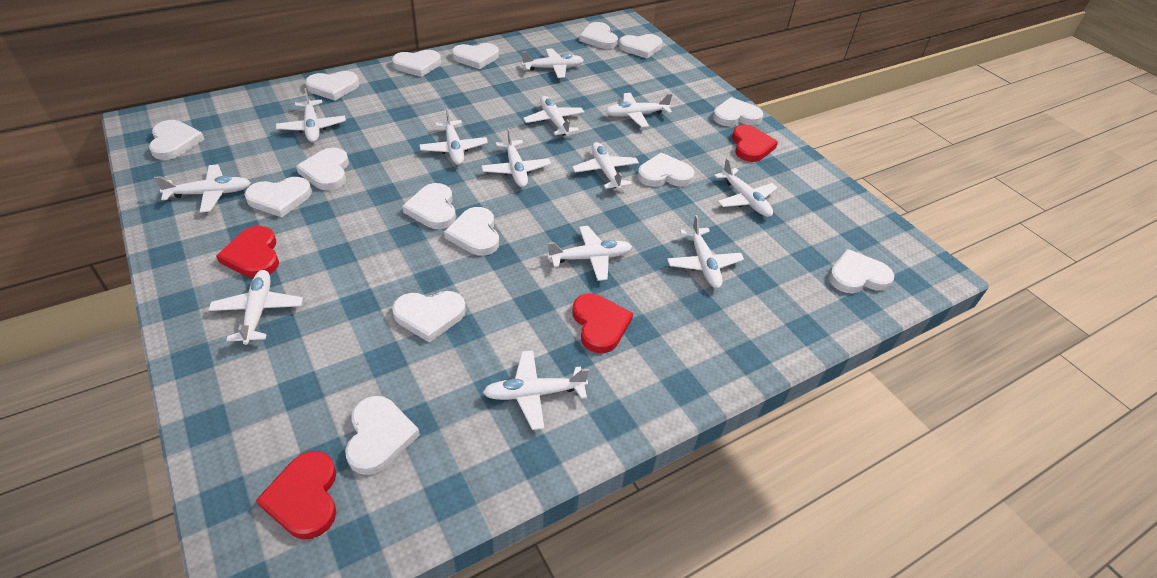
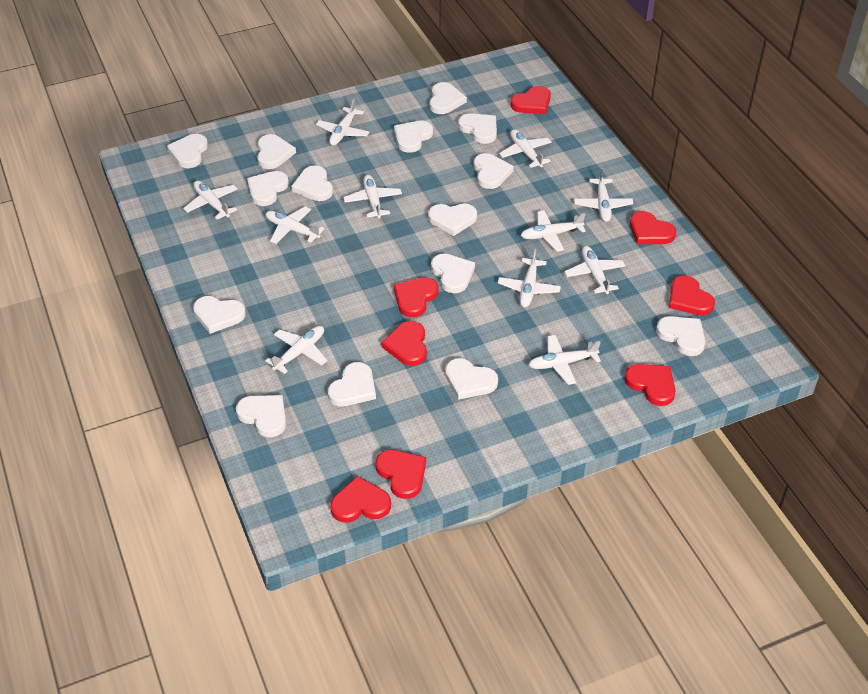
red heart: [216,226,279,278] [256,451,336,539] [572,294,633,353] [732,125,778,162] = 4 -> [330,476,391,523] [376,450,426,499] [381,321,427,366] [394,277,439,318] [510,86,551,114] [624,364,676,406] [630,211,676,244] [669,275,715,316] = 8
white plane: [154,164,251,213] [209,270,303,345] [276,88,346,143] [419,108,488,165] [481,128,551,187] [483,351,589,430] [522,48,584,78] [523,96,585,136] [547,226,632,281] [572,142,639,190] [605,93,673,128] [667,215,744,288] [714,158,778,217] = 13 -> [183,181,238,220] [265,326,327,374] [266,206,325,244] [316,99,369,146] [343,175,402,218] [498,249,561,308] [499,129,552,168] [521,210,586,251] [529,335,601,385] [564,246,625,294] [574,168,633,222] = 11

